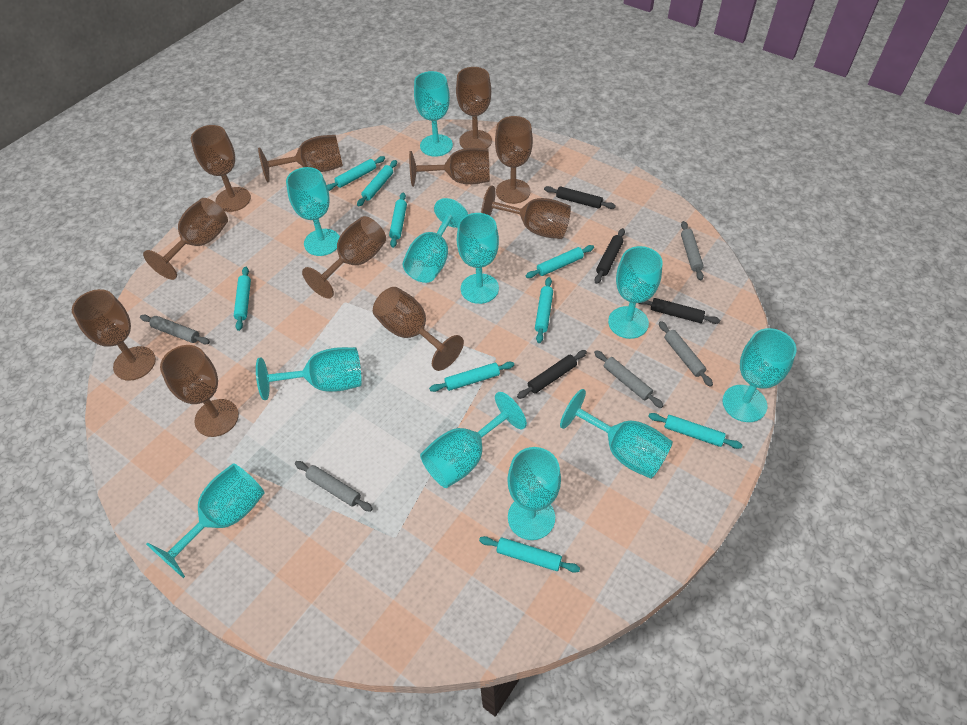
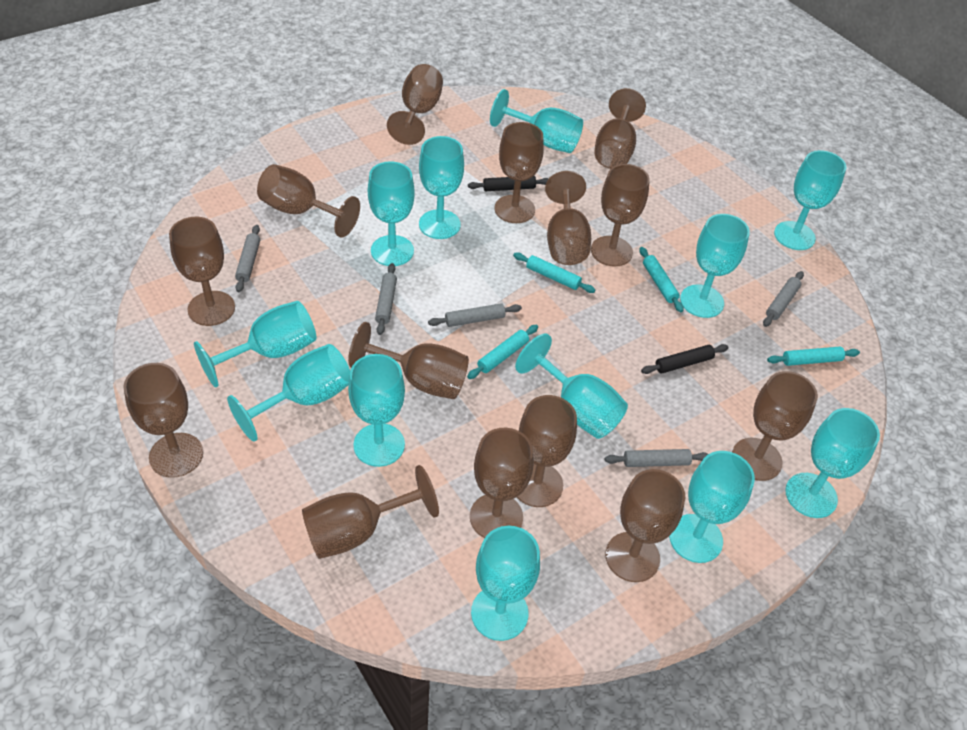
black rolling pin: [517,350,587,399] [544,186,616,209] [595,228,625,284] [639,298,720,324] = 4 -> [468,176,549,191] [641,344,729,374] = 2
brown goblet: [72,289,156,381] [143,198,228,280] [160,345,239,437] [191,125,251,212] [258,135,343,182] [302,216,386,299] [373,287,464,371] [409,148,490,187] [456,67,492,149] [481,185,571,239] [495,116,533,204] = 11 -> [123,363,203,478] [169,217,235,326] [257,164,360,237] [302,465,439,559] [348,322,469,399] [387,64,443,145] [470,428,534,538] [495,122,544,223] [517,395,577,507] [545,171,591,265] [591,164,650,267] [594,88,646,169] [605,469,685,582] [732,371,818,481] = 14
turquoise goblet: [146,463,265,578] [256,347,362,400] [286,167,340,256] [403,198,468,283] [414,71,453,157] [420,392,527,488] [457,213,499,304] [507,447,561,540] [560,389,673,479] [608,246,663,339] [723,328,797,422] = 11 -> [194,301,316,388] [227,344,350,442] [348,354,405,467] [368,161,415,266] [419,136,464,239] [471,526,540,641] [490,89,583,153] [515,333,628,439] [669,451,755,563] [680,214,750,318] [774,150,846,250] [785,408,880,518] = 12
turquoise rolling pin: [234,267,251,331] [327,156,385,191] [357,160,397,206] [389,192,407,248] [429,362,514,392] [479,536,580,573] [525,245,594,278] [535,277,553,343] [648,413,742,449] = 9 -> [467,325,538,379] [513,253,595,293] [640,247,684,312] [767,347,860,366] = 4

